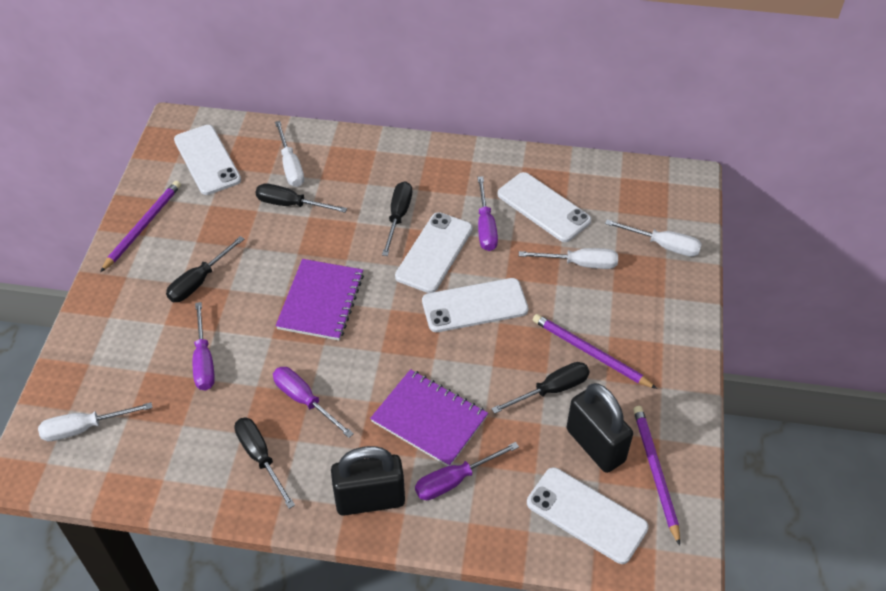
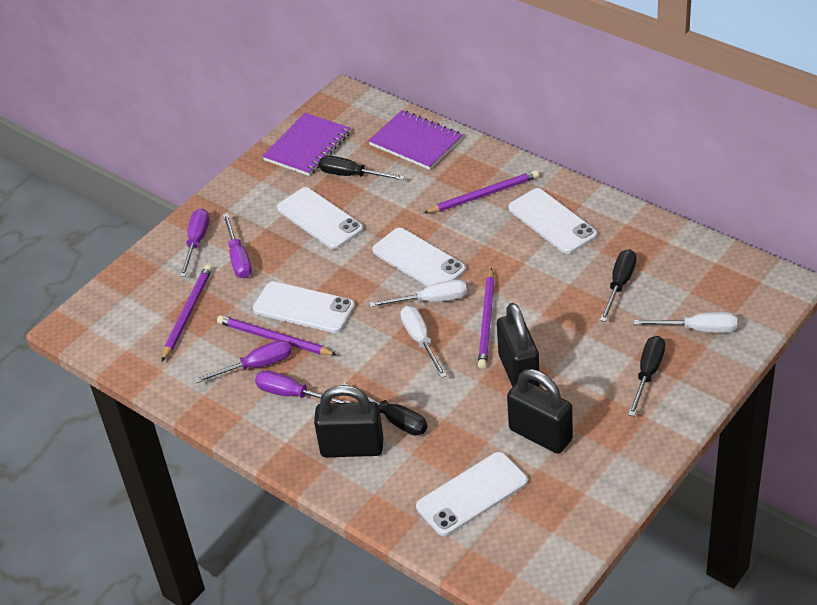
black padlock: [331,446,405,516] [567,383,633,473] = 2 -> [314,385,383,457] [497,303,540,387] [507,369,573,454] = 3
black screwdriver: [166,236,244,302] [234,417,295,509] [255,184,347,213] [382,181,412,256] [491,362,590,414] = 5 -> [319,156,405,180] [342,383,427,436] [600,249,636,322] [628,336,665,416] = 4
purple pencil: [100,181,181,272] [533,314,657,389] [633,406,680,546] = 3 -> [162,265,212,361] [217,315,337,355] [424,170,539,213] [478,268,495,369] = 4
white screwdriver: [38,402,152,441] [275,121,304,187] [519,248,618,269] [605,220,702,257] = 4 -> [369,279,467,307] [400,306,447,378] [634,312,737,333] = 3

